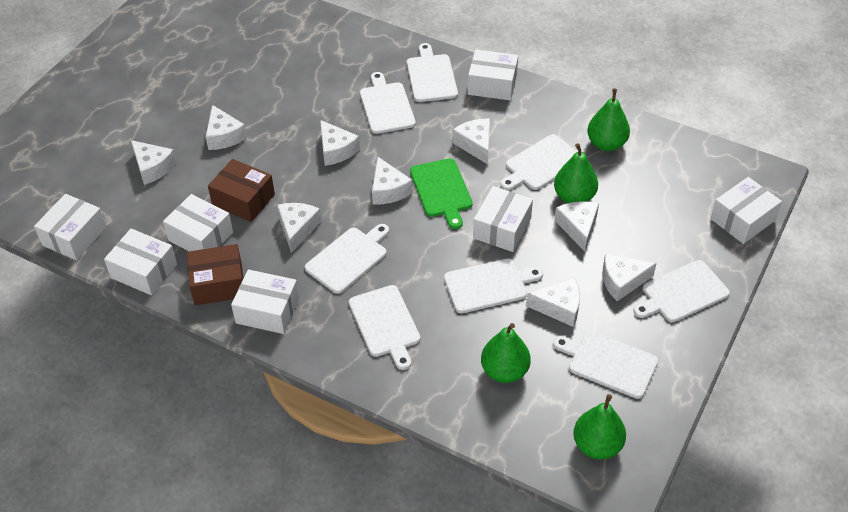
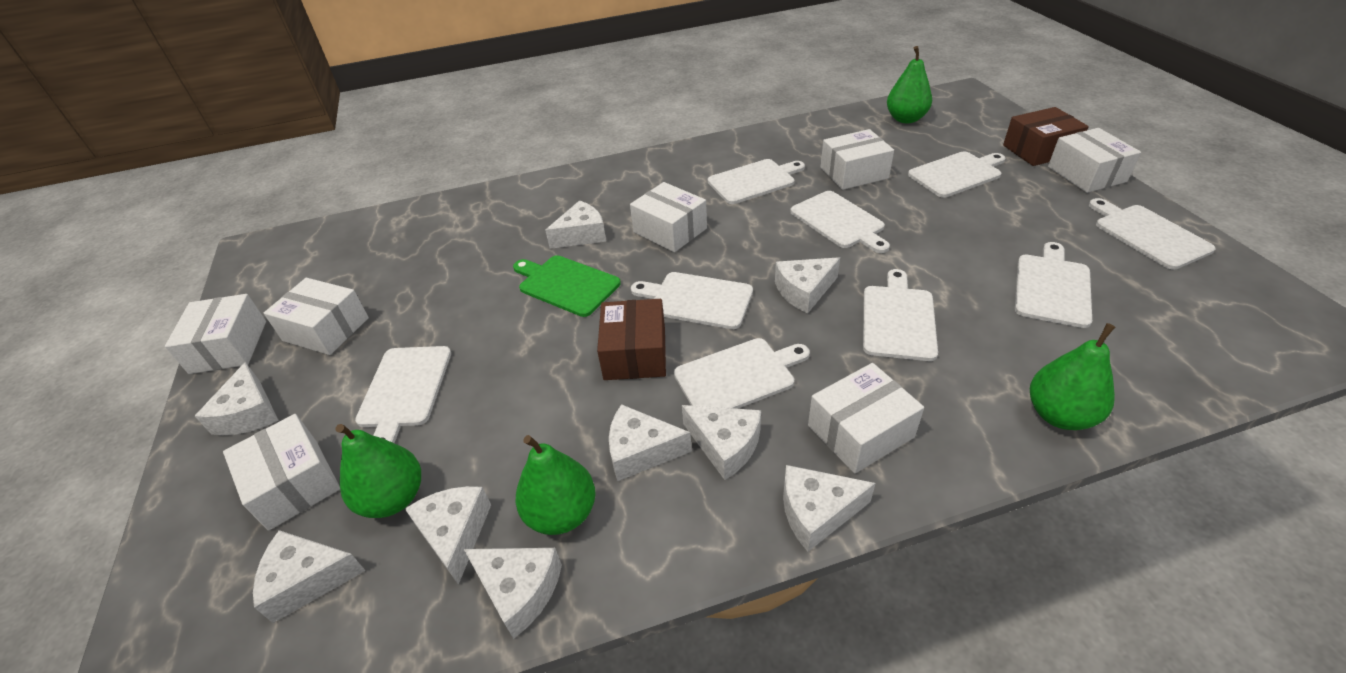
white cutting board: [305,224,389,294] [349,285,420,370] [360,72,416,134] [407,43,458,102] [444,258,543,313] [501,134,577,190] [553,331,658,399] [633,260,730,322] = 8 -> [355,346,451,443] [631,272,753,329] [674,338,810,409] [708,159,805,204] [790,191,890,253] [863,269,938,361] [908,151,1005,198] [1015,242,1092,328] [1089,198,1216,270] = 9

